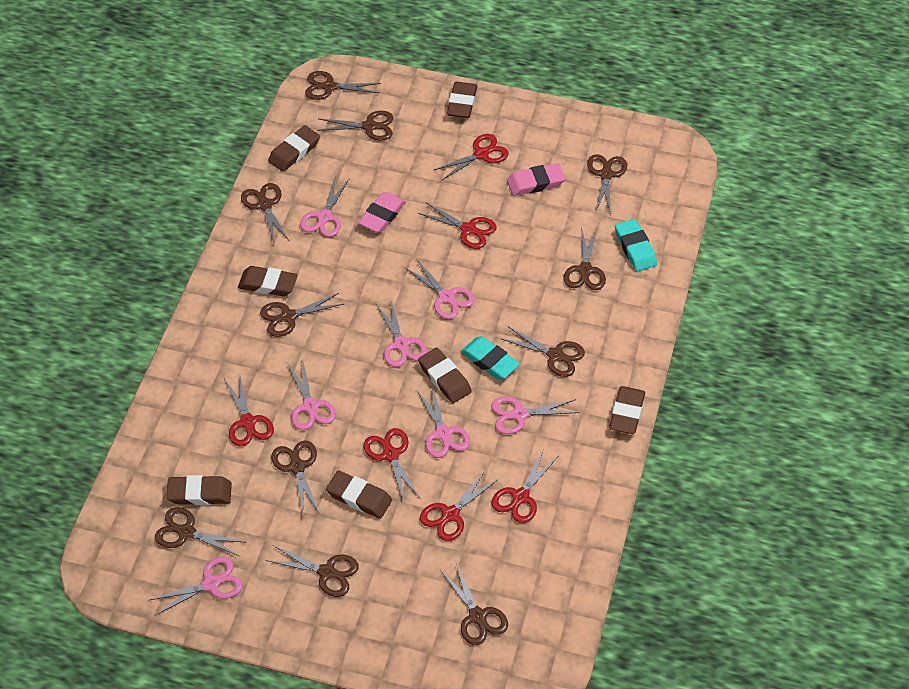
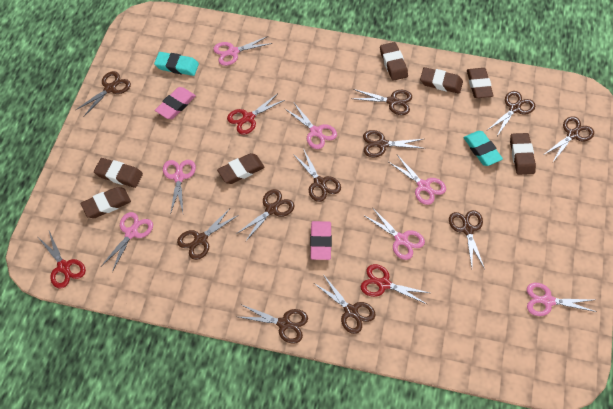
red scissors: [224,376,274,447] [364,428,420,504] [418,202,497,249] [420,471,497,541] [434,134,509,180] [491,449,558,523] = 6 -> [38,231,86,288] [227,94,285,135] [361,264,430,305] = 3

